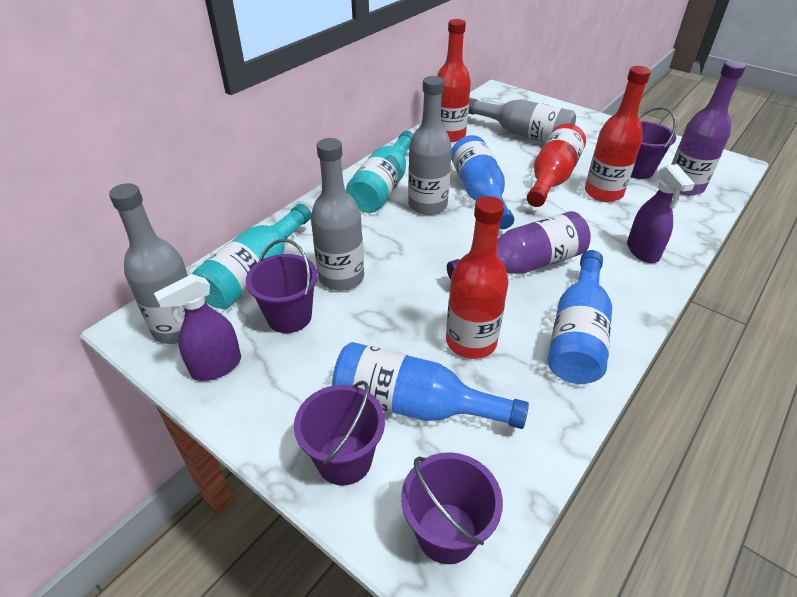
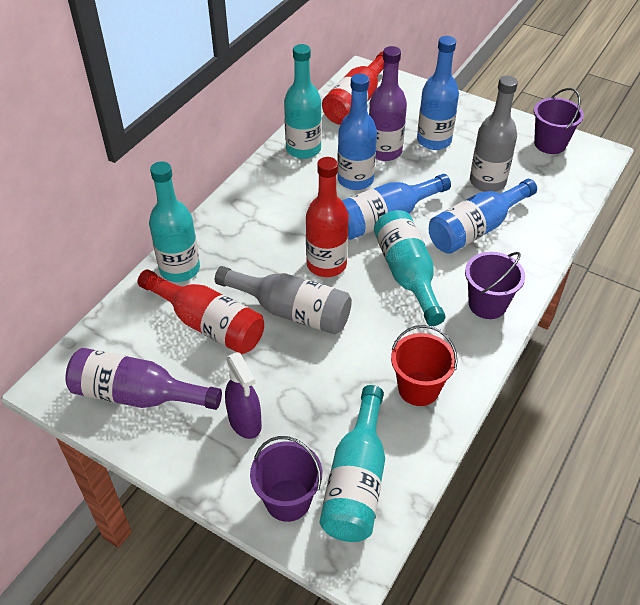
blue bottle: [332,342,529,429] [451,135,514,229] [548,250,612,384] = 3 -> [337,74,377,190] [342,174,451,240] [417,36,459,150] [429,179,537,254] = 4
grey bottle: [109,183,188,344] [311,138,364,291] [408,76,452,215] [468,98,576,142] = 4 -> [215,266,352,334] [470,76,518,192] = 2
purple bucket: [246,239,318,333] [294,381,385,486] [401,452,503,564] [631,107,676,179] = 4 -> [250,436,322,522] [465,252,525,319] [534,88,584,154] = 3
purple spray bottle: [154,274,241,381] [627,164,695,263] = 2 -> [225,352,262,439] = 1
red bottle: [437,19,471,142] [446,196,509,359] [527,123,586,207] [585,66,651,202] = 4 -> [138,269,264,354] [306,157,349,277] [322,51,384,125] = 3
red bucket: none = 0 -> [391,325,458,406] = 1
turquoise bottle: [192,204,311,309] [346,131,414,213] = 2 -> [149,161,200,282] [284,44,322,159] [320,385,385,542] [374,210,446,326] = 4

